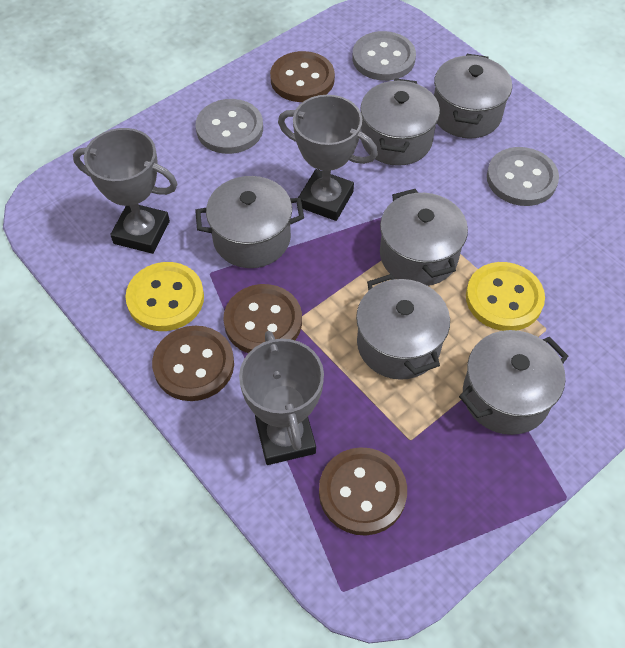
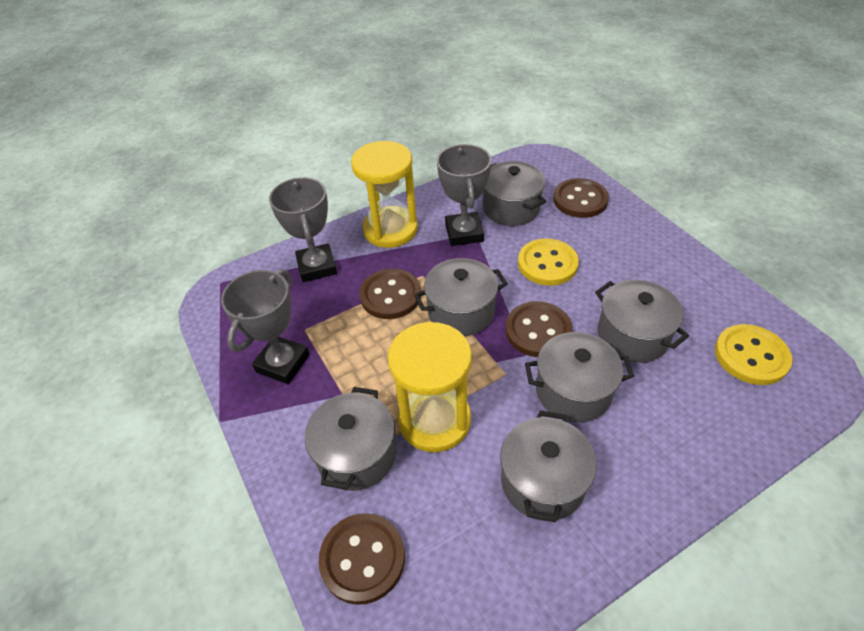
grey button: [196,99,263,154] [352,31,416,81] [487,147,559,206] = 3 -> none = 0
yellow hourglass: none = 0 -> [351,141,418,248] [388,322,472,452] = 2

